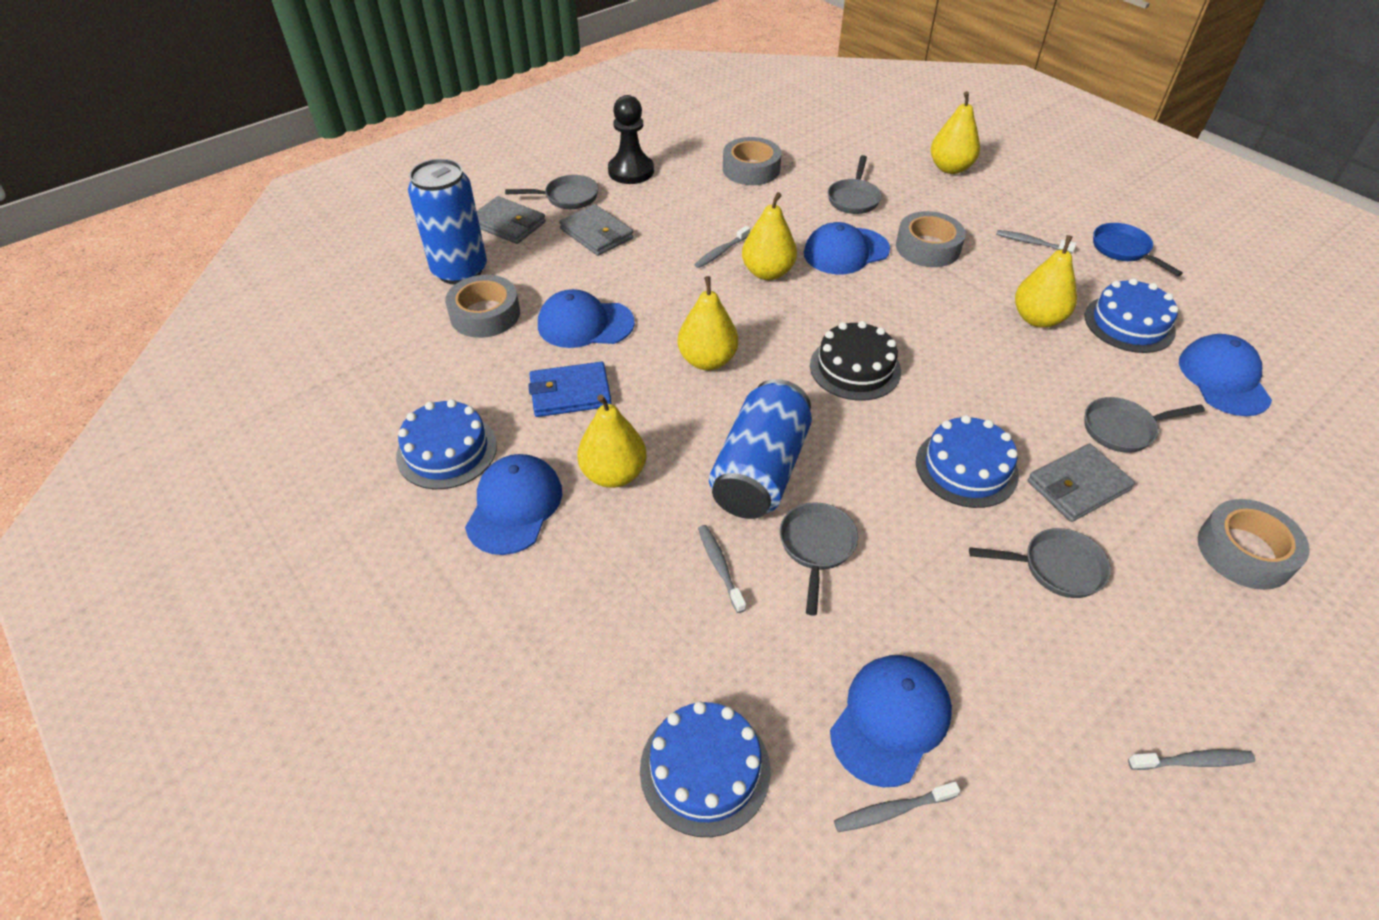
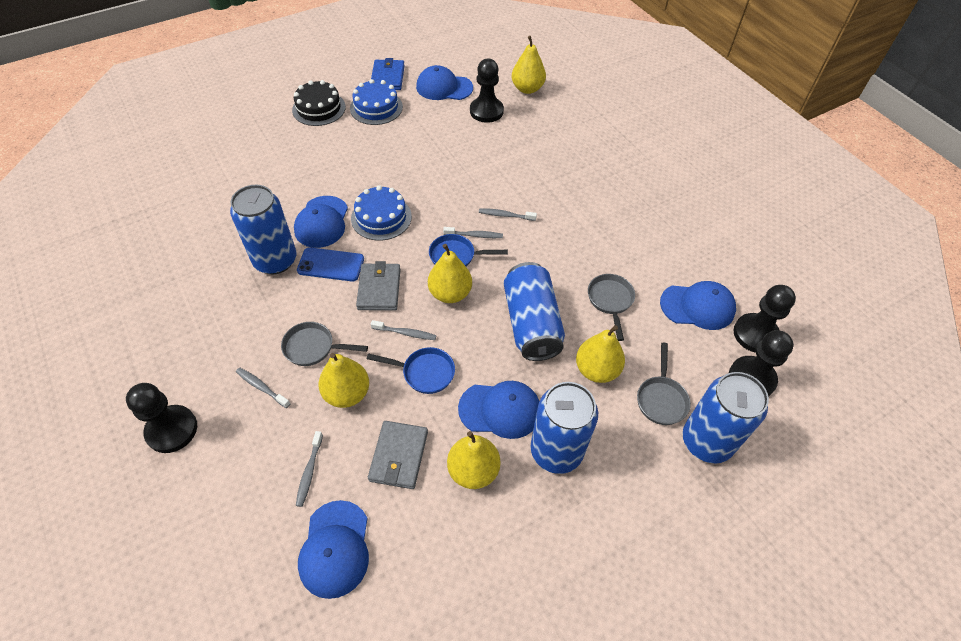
black pawn: [608,95,654,184] = 1 -> [126,383,197,453] [470,59,504,123] [729,330,794,396] [734,285,796,353] = 4
blue cake: [396,399,497,489] [640,701,771,837] [916,415,1019,508] [1085,278,1178,353] = 4 -> [350,79,403,125] [351,185,412,241] = 2
blue can: [408,159,487,285] [709,379,812,519] = 2 -> [230,185,296,274] [504,262,565,361] [531,382,598,474] [683,372,769,463] = 4
blue pan: [1093,223,1183,277] = 1 -> [367,347,455,394] [429,234,508,267] = 2
blue phone: none = 0 -> [297,247,364,282] = 1
grey pan: [505,175,598,209] [780,502,858,616] [828,155,882,214] [969,528,1111,598] [1084,397,1205,453] = 5 -> [281,322,368,366] [588,274,635,341] [637,343,691,425] = 3
grey tape: [445,275,520,338] [723,137,781,185] [896,211,966,267] [1198,499,1310,590] = 4 -> none = 0
grey wallet: [477,196,546,244] [559,204,633,256] [1027,444,1135,522] = 3 -> [356,261,401,311] [368,421,428,489] = 2

